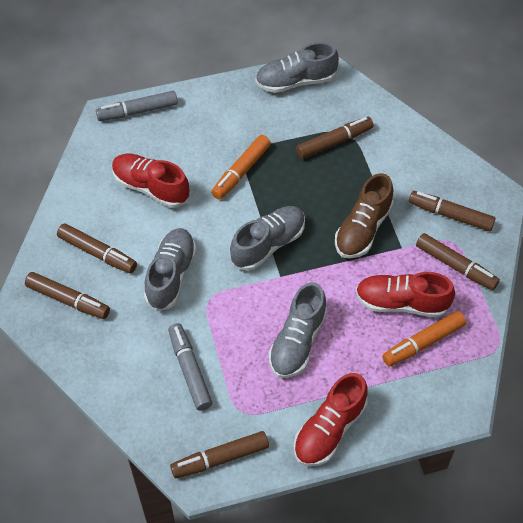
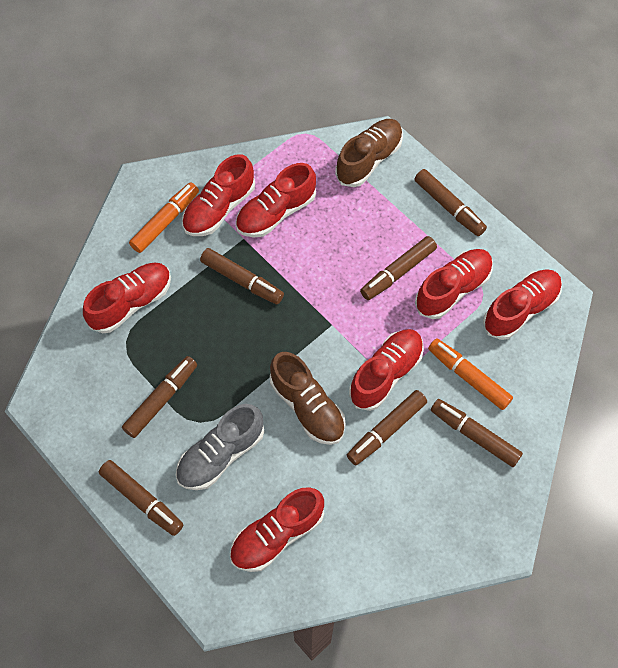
brown marker: [25,272,110,319] [57,223,137,273] [170,431,269,478] [296,117,374,159] [409,191,496,231] [416,233,500,290] = 6 -> [99,460,183,536] [122,356,197,438] [200,248,284,304] [347,390,427,465] [360,236,437,300] [415,169,487,236] [431,399,523,467] = 7
brown shoe: [335,173,394,259] = 1 -> [270,352,346,445] [335,119,403,187] = 2
grey marker: [96,91,178,121] [168,323,212,411] = 2 -> none = 0
grey shoe: [144,228,197,311] [230,206,305,271] [255,42,339,93] [269,282,327,378] = 4 -> [176,404,264,490] = 1
red shoe: [112,154,190,208] [294,373,368,466] [355,272,455,318] = 3 -> [83,262,171,333] [182,154,255,236] [230,487,324,572] [236,163,316,238] [349,329,424,411] [415,249,493,319] [483,269,562,340] = 7

